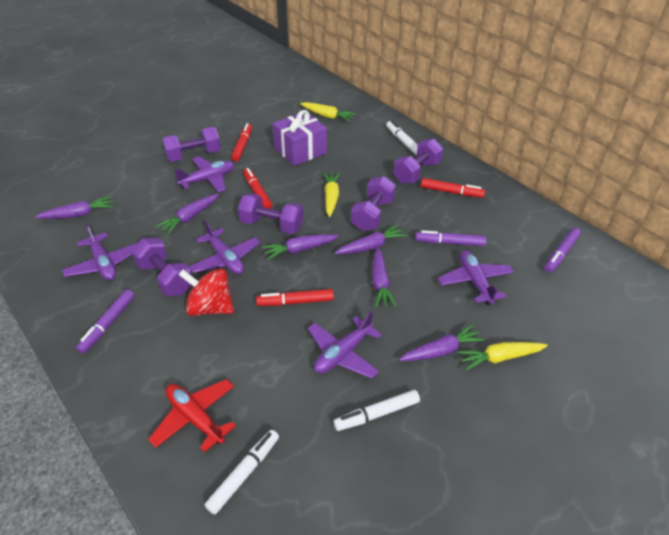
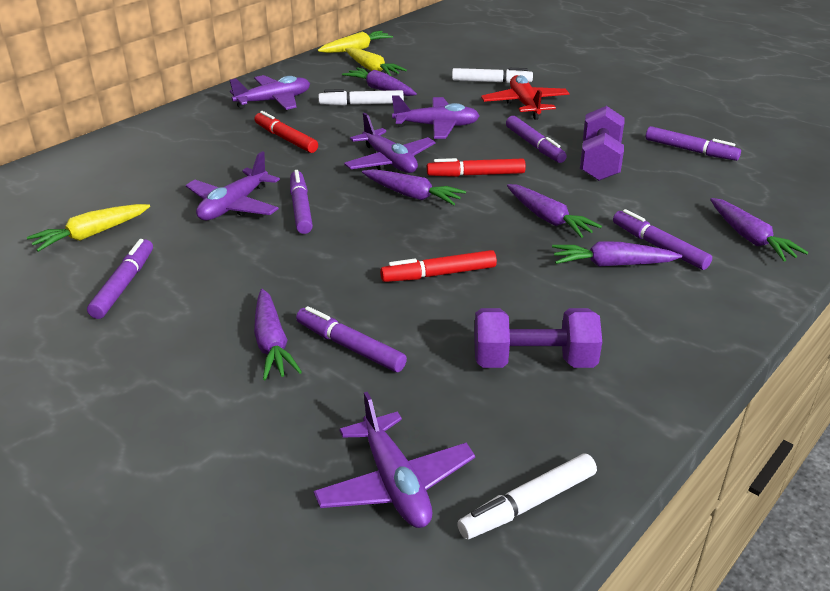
purple dumbbell: [132,238,192,296] [162,127,221,162] [238,193,304,234] [351,176,396,231] [393,139,443,184] = 5 -> [474,308,602,368] [580,106,624,181] = 2
purple gift: [273,110,327,166] = 1 -> none = 0
purple marker: [76,289,135,353] [415,230,486,246] [544,228,581,273] = 3 -> [87,239,153,319] [290,170,313,234] [296,306,407,372] [506,116,567,163] [613,209,712,270] [646,126,741,161] = 6
red marker: [231,123,252,161] [243,168,272,209] [256,289,334,306] [421,178,485,198] = 4 -> [254,111,318,153] [380,250,497,282] [427,158,526,177] = 3
red spinning top: [178,269,234,316] = 1 -> none = 0

